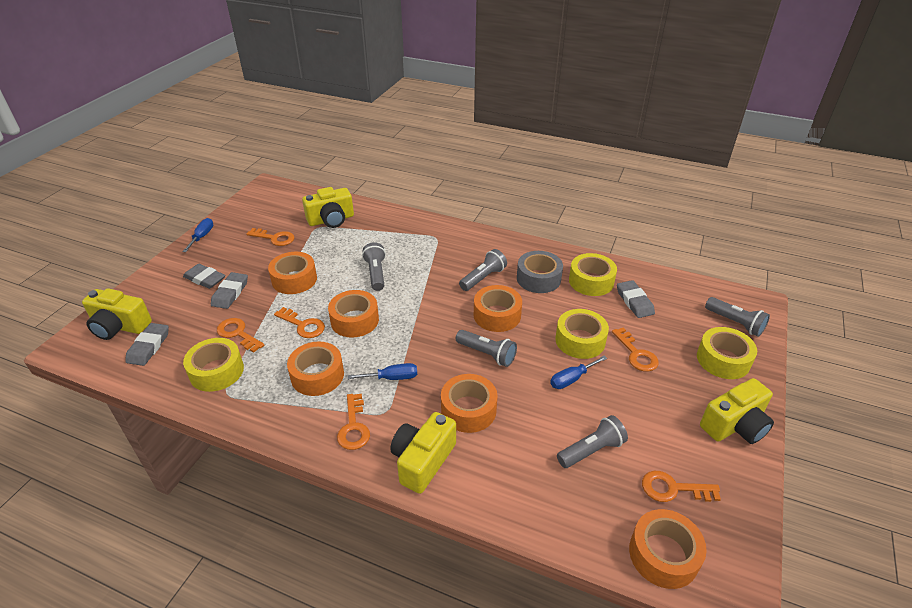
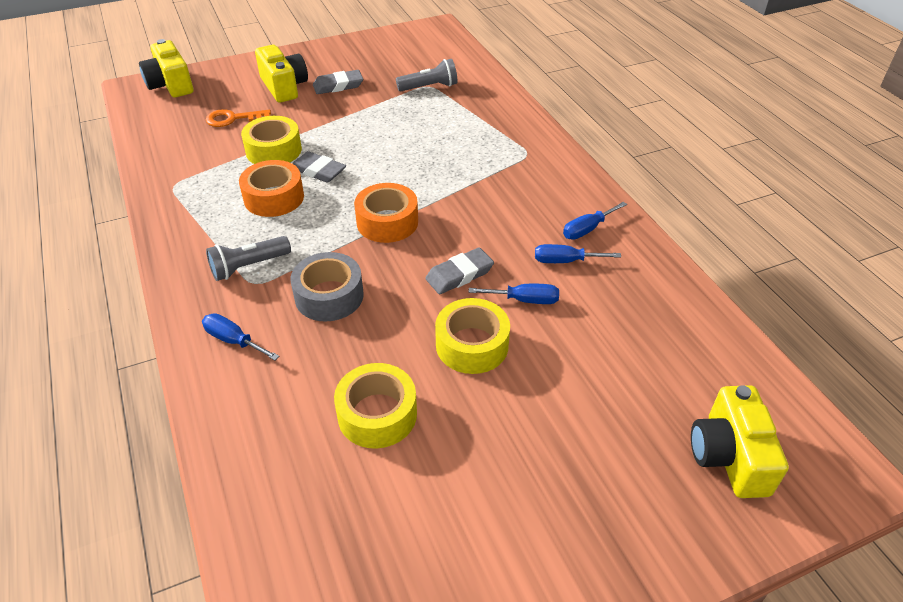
blue screwdriver: [182,218,213,252] [348,363,417,380] [550,356,607,389] = 3 -> [202,313,279,360] [468,284,559,304] [535,244,621,263] [563,202,627,240] = 4
grey eraser: [125,323,169,366] [183,264,225,289] [211,272,248,309] [617,280,655,318] = 4 -> [292,151,346,183] [313,70,363,94] [425,247,494,294] = 3
grey flashlight: [362,242,386,291] [456,330,517,367] [459,249,507,291] [557,415,628,468] [705,297,770,337] = 5 -> [206,236,291,281] [396,59,457,91] = 2
orange key: [217,318,264,353] [247,228,294,246] [274,307,325,338] [337,393,370,450] [612,327,659,372] [642,471,721,502] = 6 -> [206,109,271,127] = 1
orange tape: [268,252,317,294] [287,341,344,396] [328,290,379,338] [441,374,498,433] [474,285,522,332] [629,509,707,589] = 6 -> [239,160,304,217] [354,183,418,243] = 2
yellow camera: [82,288,152,340] [302,187,354,228] [390,412,456,494] [700,378,774,444] = 4 -> [139,39,194,97] [255,45,308,103] [691,385,789,498] = 3
yellow tape: [183,338,244,392] [555,309,609,359] [569,253,617,296] [697,327,757,379] = 4 -> [241,116,302,164] [334,363,417,448] [435,298,510,374] = 3

